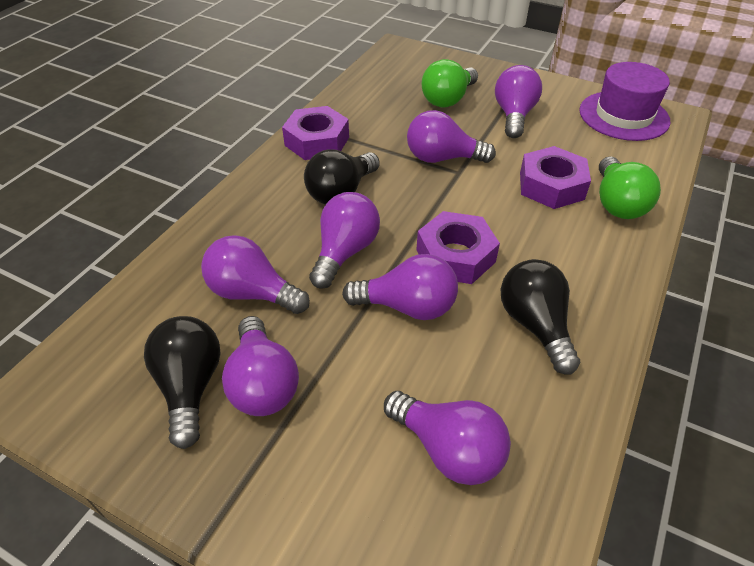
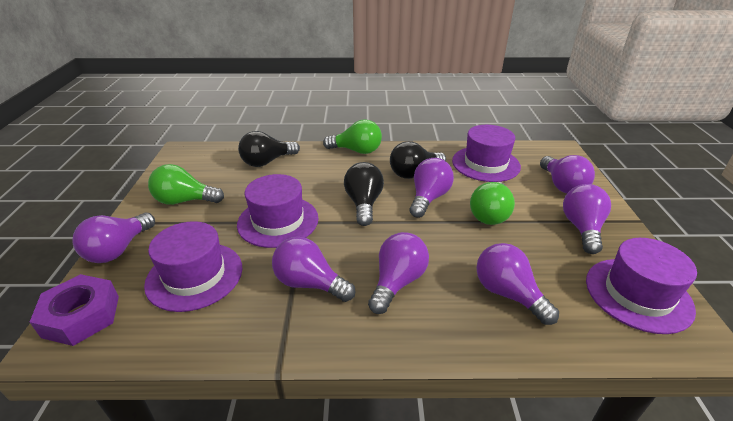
green light bulb: [422,59,478,107] [599,156,661,219] = 2 -> [148,164,224,205] [323,119,382,154] [470,182,515,225] = 3
purple hat: [579,62,671,141] = 1 -> [144,221,242,312] [237,174,319,248] [452,125,521,182] [586,238,697,334] = 4
purple nut: [282,106,349,160] [416,211,500,284] [520,146,591,209] = 3 -> [30,274,119,346] = 1

